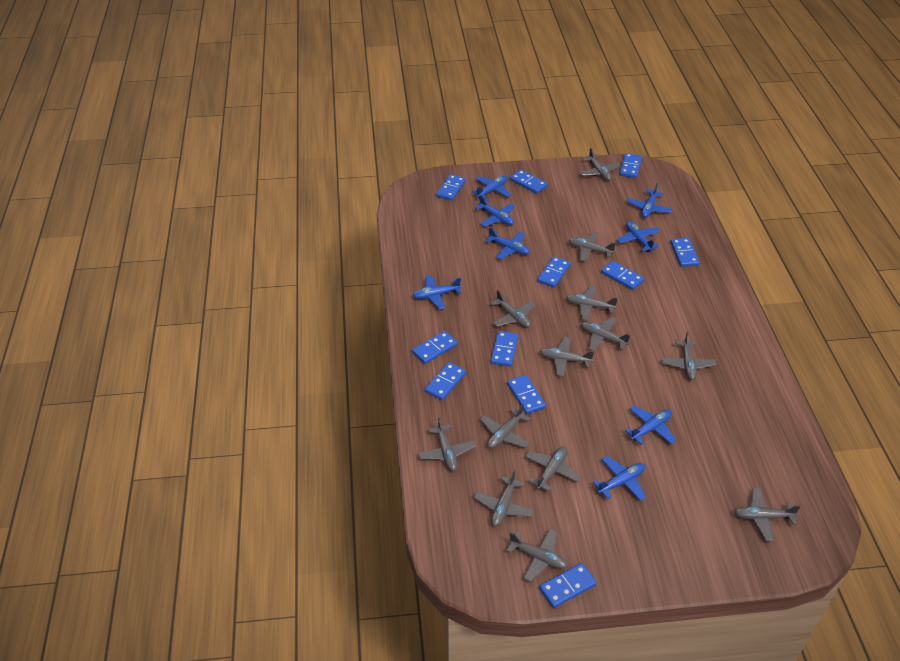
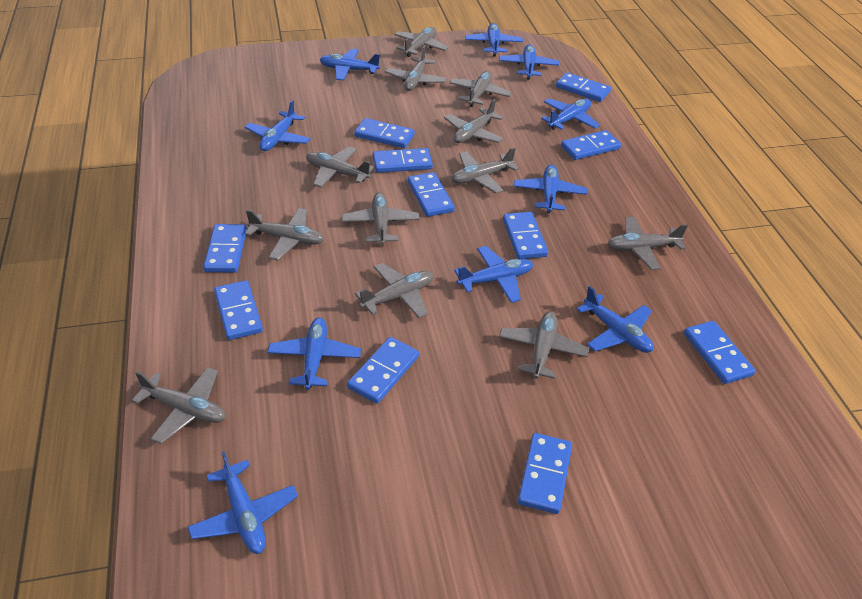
blue plane: [413,275,462,309] [472,175,512,199] [475,195,515,227] [485,227,530,260] [593,456,646,501] [617,221,660,252] [624,405,676,445] [627,183,672,218] = 8 -> [188,451,298,554] [245,100,311,151] [268,318,361,390] [320,49,380,81] [454,246,533,303] [465,23,523,56] [499,44,559,80] [514,165,587,213] [541,98,600,130] [576,286,653,353] = 10
grey plane: [418,417,476,471] [474,470,534,527] [480,404,531,448] [490,290,535,328] [506,529,568,582] [525,446,581,492] [540,337,594,376] [566,285,618,320] [568,231,616,262] [580,148,621,181] [581,317,631,351] [662,332,716,380] [734,488,800,541] = 13 -> [132,367,225,444] [245,208,324,260] [306,146,374,188] [342,192,420,245] [355,263,433,318] [385,46,447,91] [395,27,449,57] [444,99,504,143] [449,71,512,107] [451,148,519,193] [499,311,589,379] [607,217,688,270] = 12

